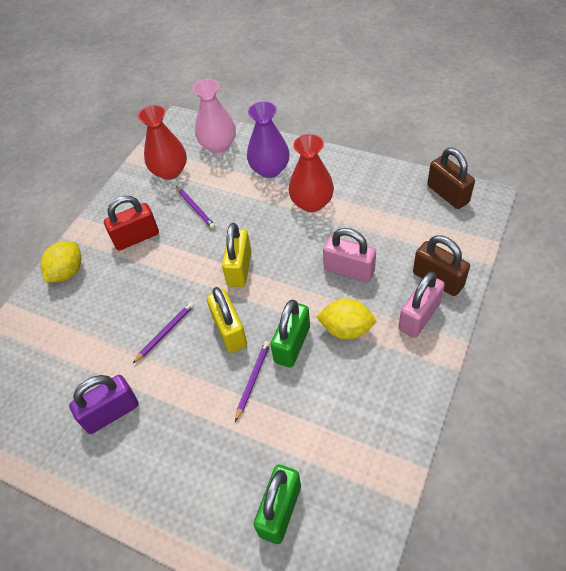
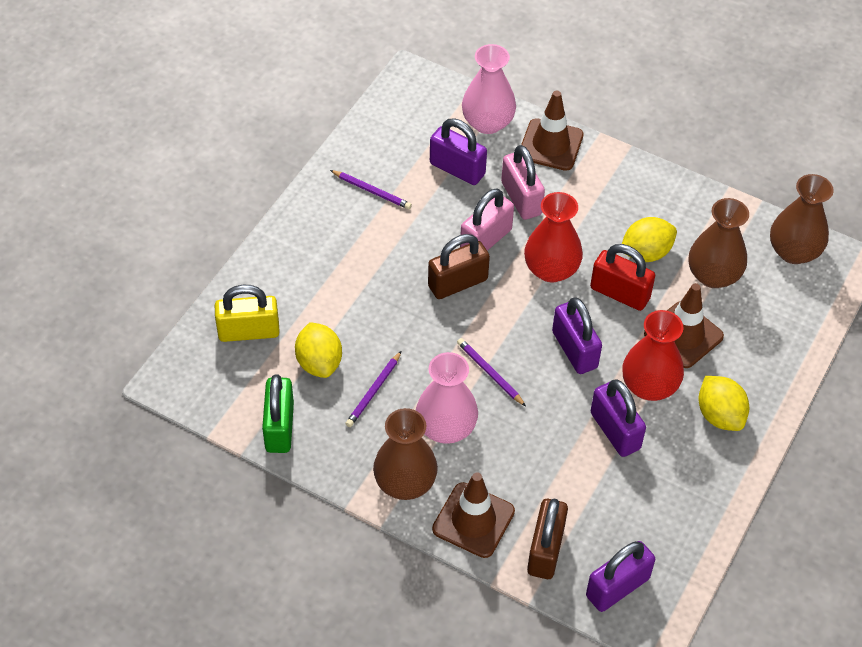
brown traffic cone: none = 0 -> [432,473,515,558] [521,91,584,171] [644,283,724,368] = 3
brown vase: none = 0 -> [373,408,438,500] [689,198,749,288] [770,174,834,264] = 3
green padlock: [254,465,301,544] [271,300,310,368] = 2 -> [262,374,294,453] = 1
pink vase: [192,79,236,153] = 1 -> [416,352,478,444] [462,44,516,134] = 2
purple padlock: [69,375,139,434] = 1 -> [430,118,487,185] [552,297,602,374] [586,541,655,612] [591,379,646,457] = 4
purple vase: [247,102,290,178] = 1 -> none = 0
yellow lemon: [40,241,82,283] [316,298,376,339] = 2 -> [295,322,342,378] [622,217,677,262] [698,376,749,431] = 3
yellow padlock: [207,287,247,353] [222,223,251,287] = 2 -> [215,285,280,342] = 1

